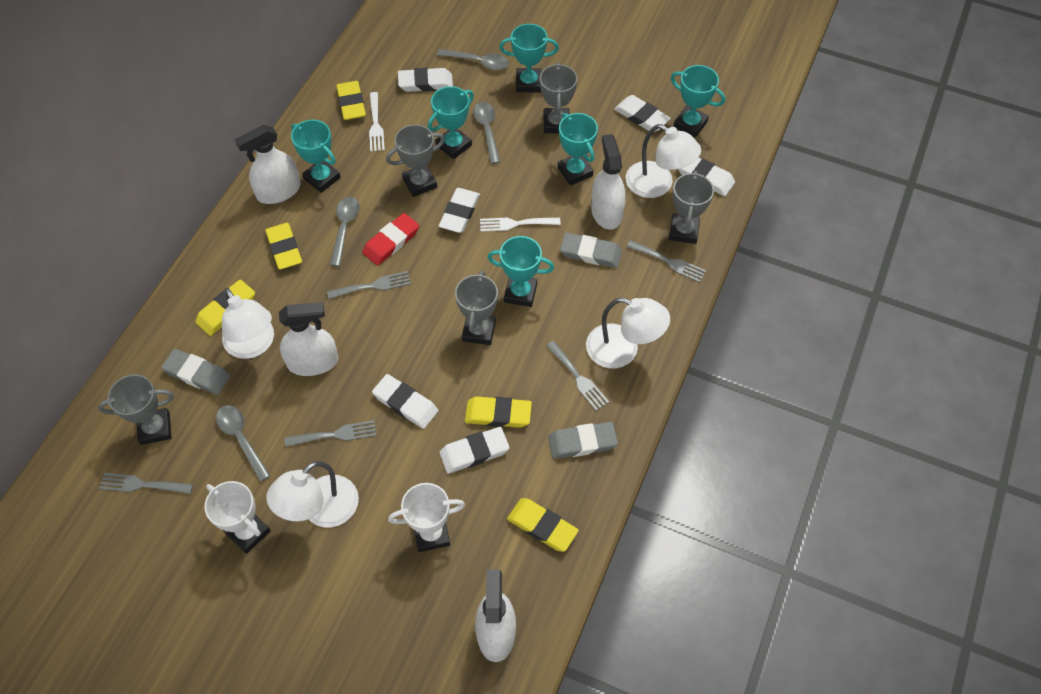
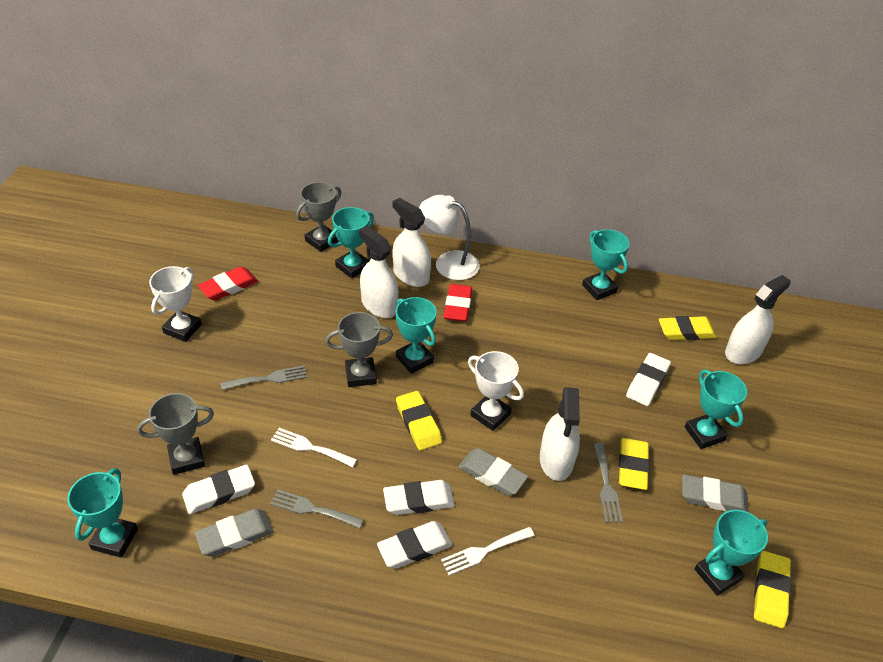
grey fork: [99,473,193,494] [285,420,376,447] [327,271,411,299] [546,341,609,411] [627,240,706,282] = 5 -> [221,365,307,390] [270,490,364,528] [594,443,623,523] = 3
grey spoon: [216,405,271,482] [330,197,360,267] [437,49,509,70] [473,102,500,164] = 4 -> none = 0
grey trophy: [98,374,174,445] [386,124,445,197] [455,270,498,345] [540,63,577,133] [669,171,714,244] = 5 -> [137,393,214,475] [296,182,341,252] [325,312,393,387] = 3
red eraser: [362,213,419,265] = 1 -> [198,267,258,301] [444,284,472,322] = 2
white eraser: [372,374,438,429] [398,68,453,92] [439,188,480,233] [440,427,509,474] [614,95,671,132] [678,157,735,196] = 6 -> [182,464,255,514] [377,521,452,569] [383,480,455,515] [626,353,671,406] = 4
white lamp: [222,288,274,359] [266,461,359,528] [586,298,670,368] [625,124,701,198] = 4 -> [419,195,480,280] = 1
yellow eraser: [195,280,255,336] [265,223,302,270] [336,81,366,120] [465,397,532,428] [507,498,579,552] = 5 -> [396,391,442,450] [619,438,649,490] [659,316,717,340] [754,551,791,628] = 4

